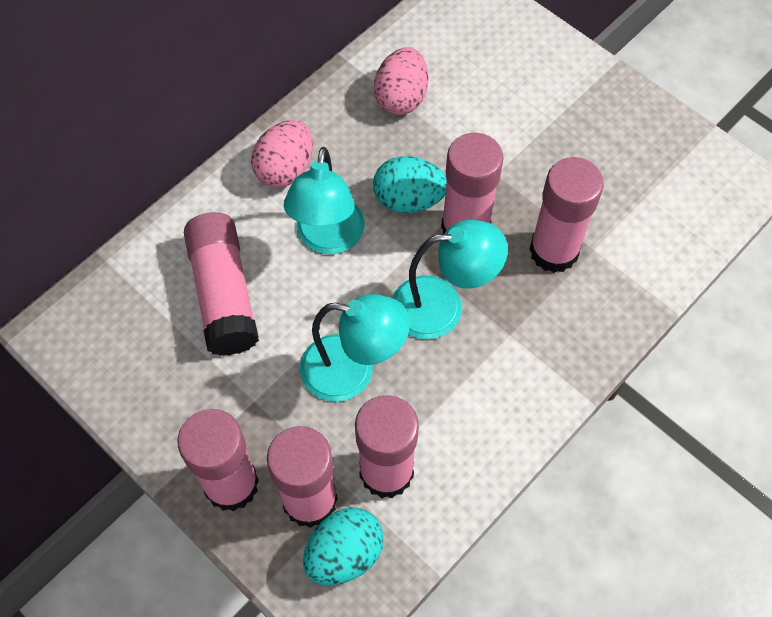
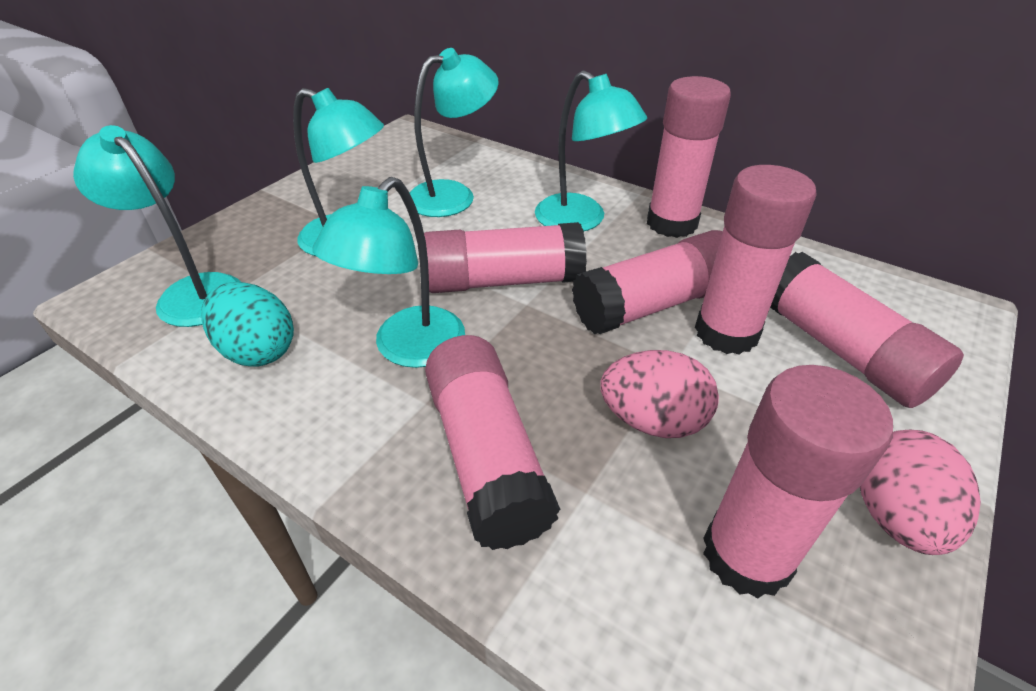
pink glue stick: [177,409,259,511] [184,212,259,356] [267,426,338,528] [355,395,419,498] [441,133,504,234] [529,157,604,273] = 6 -> [424,222,587,293] [425,335,560,550] [572,230,723,334] [647,76,731,238] [695,165,817,355] [703,365,893,598] [770,252,964,408] = 7
turquoise egg: [303,507,384,585] [373,156,447,213] = 2 -> [201,282,294,367] = 1
turquoise lamp: [284,147,364,254] [300,294,410,402] [392,220,508,339] = 3 -> [73,125,241,327] [293,88,384,256] [313,177,465,368] [410,48,499,217] [535,71,647,231] = 5

